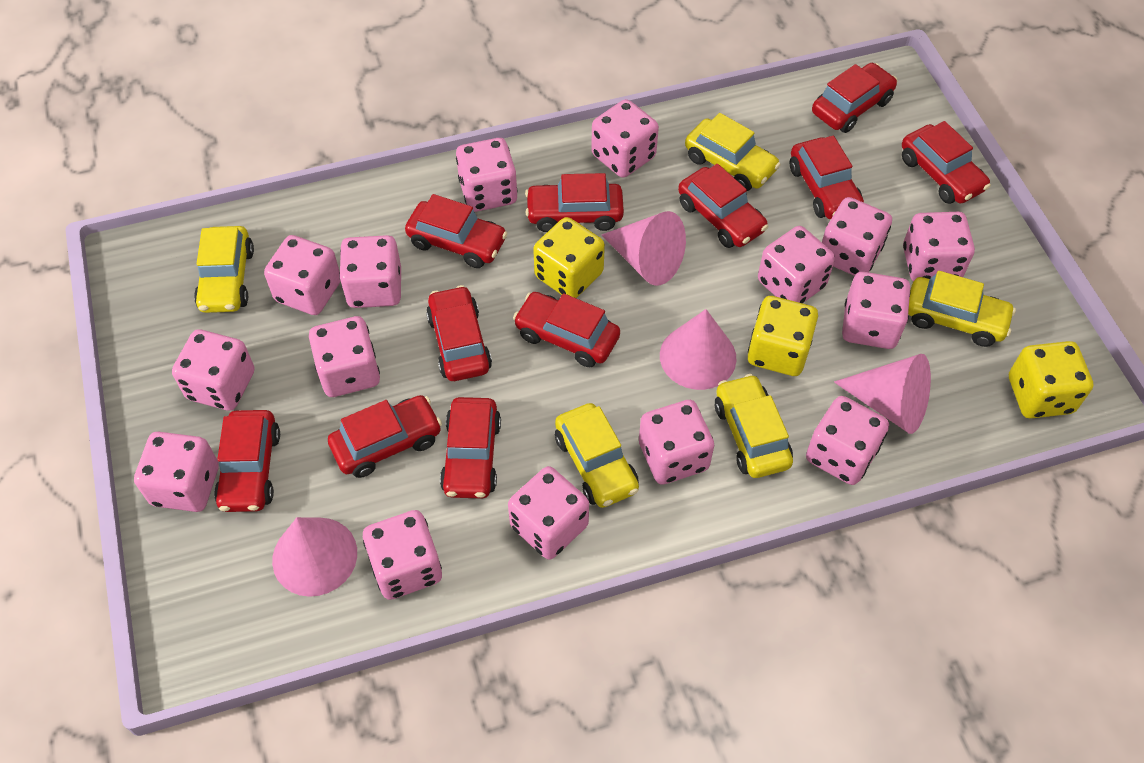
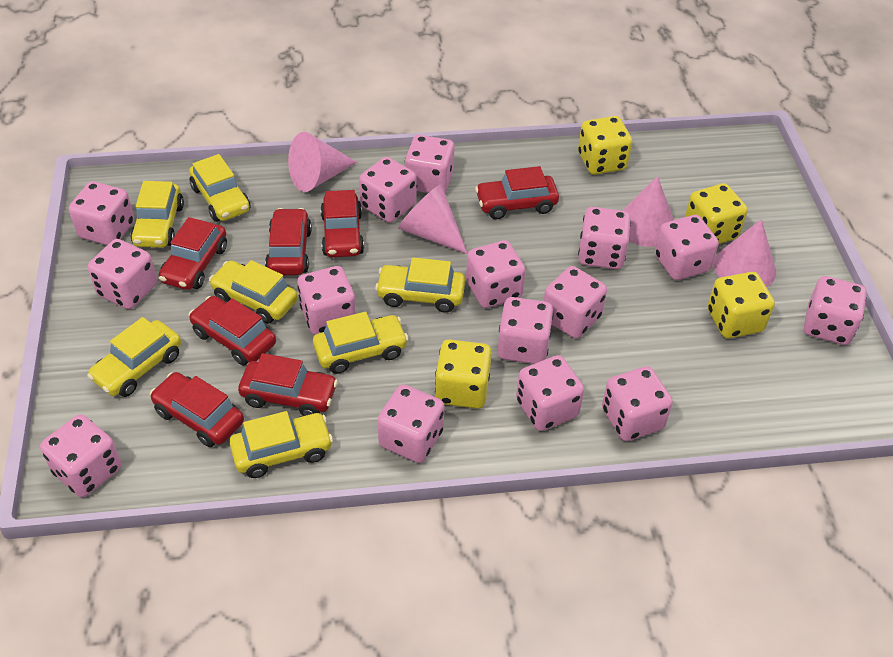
red car: [214,410,280,512] [328,395,442,478] [405,194,508,268] [426,285,492,381] [440,397,501,499] [513,292,620,367] [525,173,624,232] [678,164,768,248] [790,136,864,219] [812,63,898,133] [902,121,991,204] = 11 -> [150,372,244,447] [159,217,227,290] [189,296,276,366] [238,353,338,415] [265,208,312,275] [320,190,364,257] [475,166,559,219] = 7
yellow car: [194,226,254,313] [555,403,639,508] [685,113,781,191] [715,374,793,478] [908,270,1016,347] = 5 -> [87,317,181,397] [131,181,184,248] [189,154,251,222] [209,260,298,324] [229,411,333,478] [313,312,408,374] [375,257,465,313] = 7
yellow dice: [533,217,605,298] [748,296,818,376] [1009,341,1093,419] = 3 -> [435,339,492,409] [578,116,632,175] [685,183,748,244] [707,272,775,338] = 4

